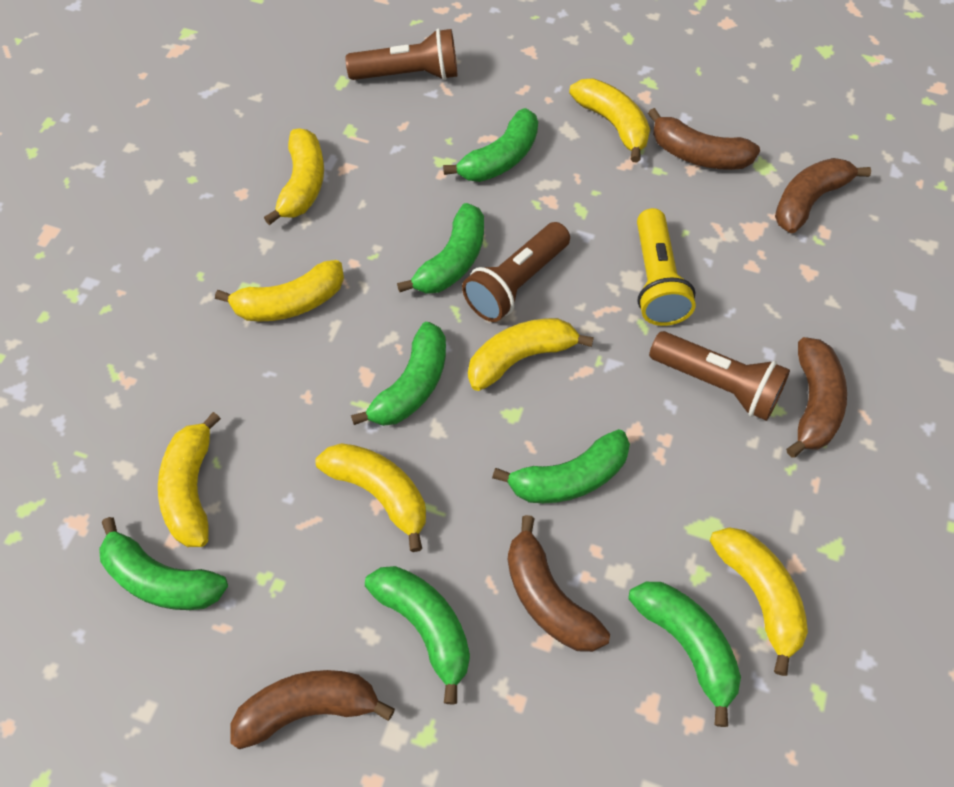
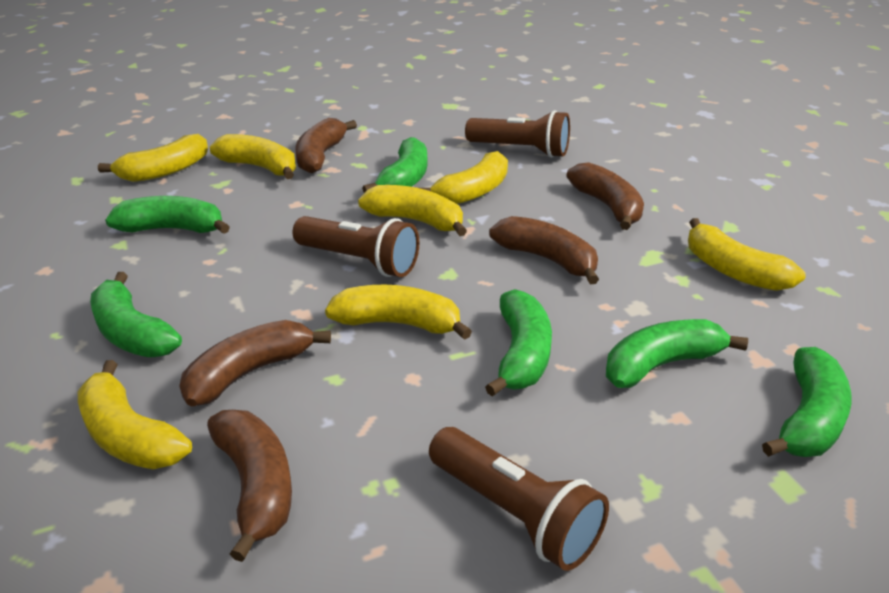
green banana: [99,517,228,610] [351,322,446,426] [365,566,470,704] [397,203,484,294] [443,108,538,182] [492,429,630,503] [628,582,741,727] = 7 -> [90,272,182,357] [105,196,230,234] [362,137,427,193] [485,289,552,397] [606,319,748,388] [762,347,852,457] = 6
yellow flashlight: [637,208,696,326] = 1 -> none = 0

